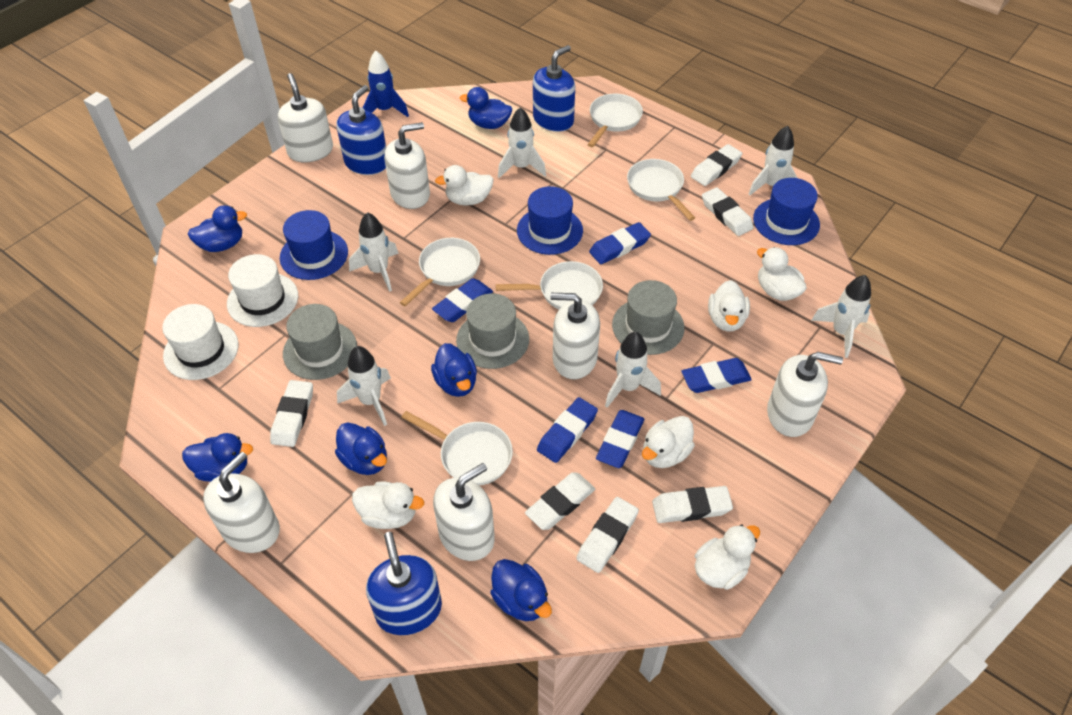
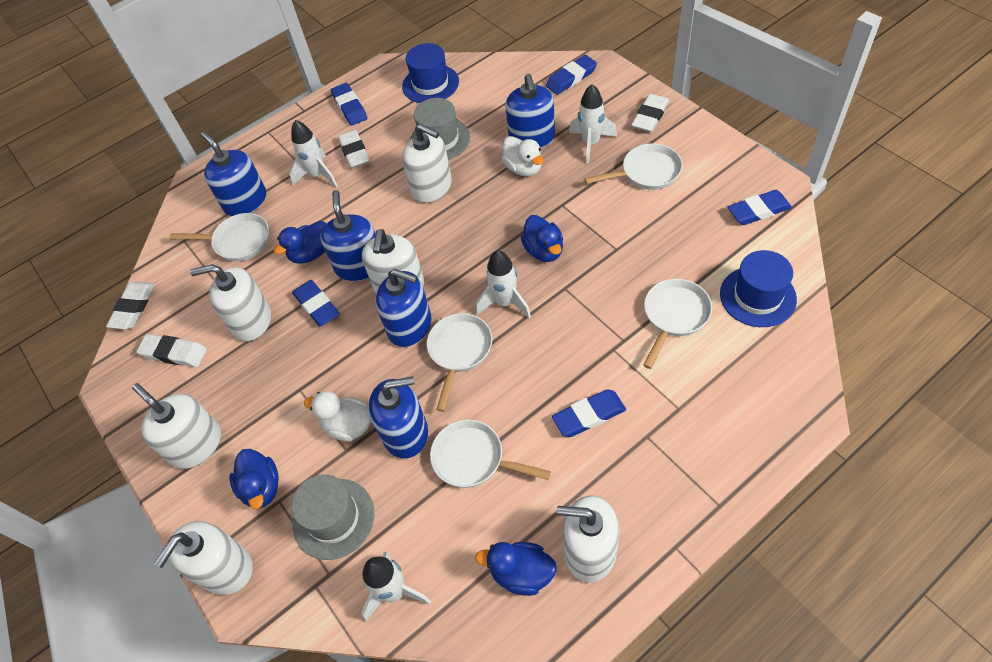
blue duck: [182,433,253,482] [187,205,247,252] [335,422,387,475] [431,343,477,397] [460,87,512,129] [490,559,552,621] = 6 -> [230,449,279,509] [274,221,326,264] [475,542,557,596] [521,215,563,262] = 4
blue hat: [280,210,348,280] [517,186,583,255] [753,178,820,245] = 3 -> [402,43,459,103] [720,250,797,327] = 2
blue rocket: [363,50,409,117] = 1 -> none = 0
blue soap dispenser: [336,85,386,175] [366,532,442,635] [533,45,575,132] = 3 -> [201,132,266,216] [320,190,375,281] [368,376,428,458] [376,269,432,347] [505,74,555,148] = 5
grey hat: [283,304,357,380] [456,293,529,369] [612,280,684,355] = 3 -> [291,475,374,560] [410,98,470,160] = 2
white duck: [352,482,424,529] [435,165,493,206] [642,416,695,468] [695,524,760,590] [708,280,750,332] [757,247,807,301] = 6 -> [304,391,371,442] [501,136,544,177] = 2
white eraser: [270,380,313,447] [525,473,595,530] [576,497,639,573] [652,486,733,523] [691,144,742,186] [702,187,754,236] = 6 -> [106,282,155,329] [136,334,207,367] [338,130,369,168] [631,94,669,132] = 4
white hat: [162,304,238,380] [227,254,298,327] = 2 -> none = 0
white rocket: [337,346,391,426] [349,212,399,292] [498,107,546,178] [605,332,661,408] [749,126,797,195] [811,275,871,358] = 6 -> [289,120,338,187] [361,552,431,622] [476,250,531,319] [569,84,617,163] = 4

